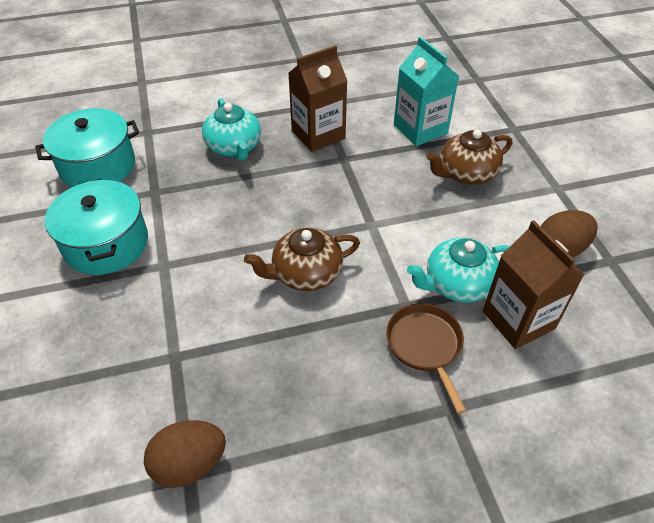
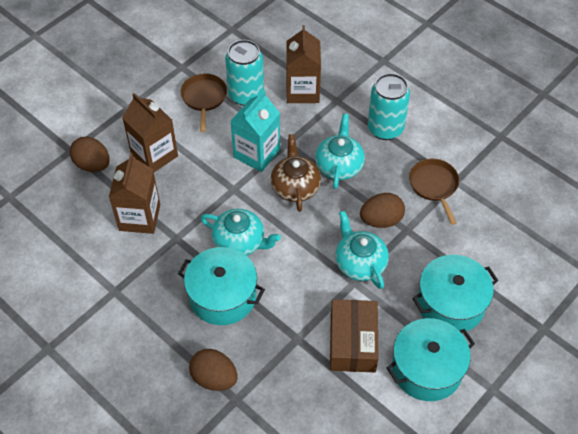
brown box: none = 0 -> [330,299,379,372] = 1
brown carton: [288,45,347,152] [483,220,585,349] = 2 -> [109,153,160,234] [122,93,178,172] [286,25,321,103] = 3
brown egg: [144,420,226,488] [541,210,598,257] = 2 -> [70,137,110,172] [189,349,238,391] [360,193,405,228] = 3
brown pan: [386,303,466,414] = 1 -> [180,73,227,132] [409,159,459,225] = 2
brown teapot: [244,228,360,291] [426,129,512,185] = 2 -> [271,134,321,212] = 1
turquoise can: none = 0 -> [225,40,264,106] [368,73,410,140] = 2
turquoise pot: [35,108,139,187] [45,179,148,275] = 2 -> [178,247,265,325] [387,318,475,401] [412,255,498,333] = 3
turquoise teapot: [202,98,261,161] [407,238,510,302] = 2 -> [200,209,281,256] [315,114,365,189] [335,211,389,289] = 3

